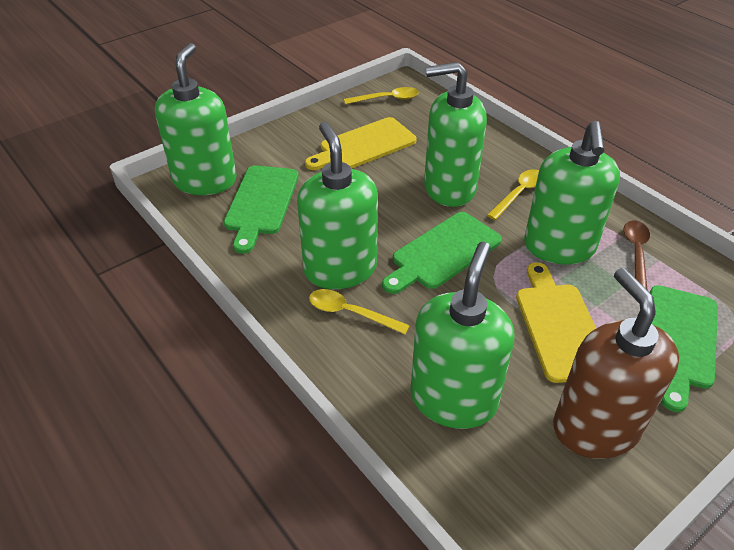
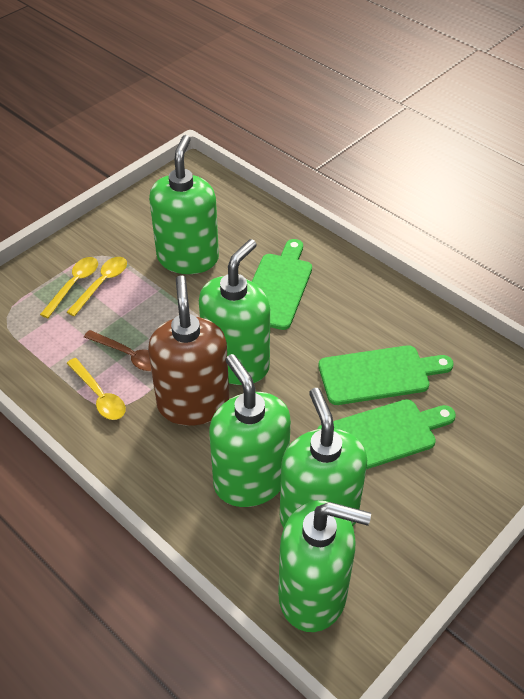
yellow cutting board: [305,117,417,170] [516,262,596,383] = 2 -> none = 0

